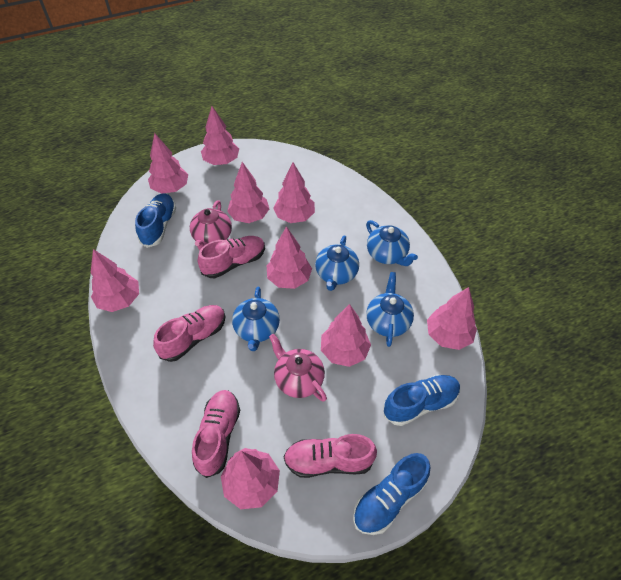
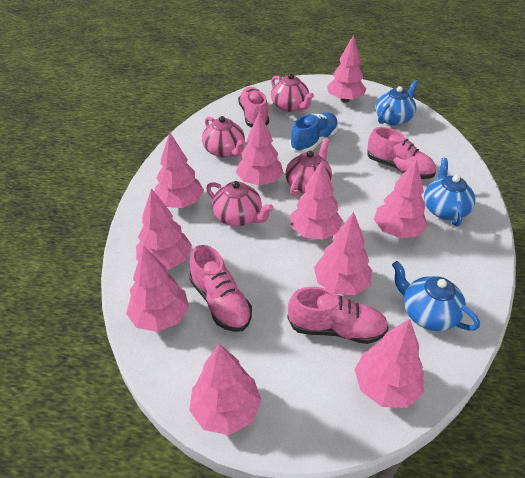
blue shoe: [135,193,176,248] [353,453,431,535] [384,375,461,426] = 3 -> [290,112,338,153] = 1
blue teapot: [232,287,280,351] [315,236,359,291] [366,220,418,266] [366,272,414,347] = 4 -> [376,80,418,126] [392,261,480,331] [424,158,475,226] = 3
pink teapot: [190,200,232,250] [269,334,327,402] = 2 -> [202,116,245,158] [206,181,274,226] [271,73,314,112] [285,138,332,196] = 4
pink tree: [91,249,139,312] [148,133,188,194] [201,106,239,165] [221,448,280,509] [227,162,269,223] [267,226,312,289] [273,162,315,223] [321,304,371,367] [427,287,477,350] = 9 -> [126,245,189,332] [136,188,192,269] [155,132,204,208] [189,344,262,435] [236,111,284,185] [290,161,343,240] [314,212,372,295] [327,35,366,103] [354,319,424,408] [374,159,428,238] = 10

